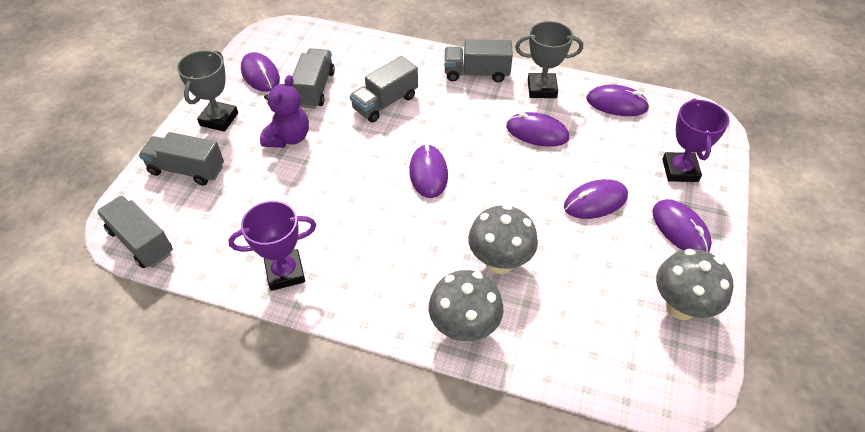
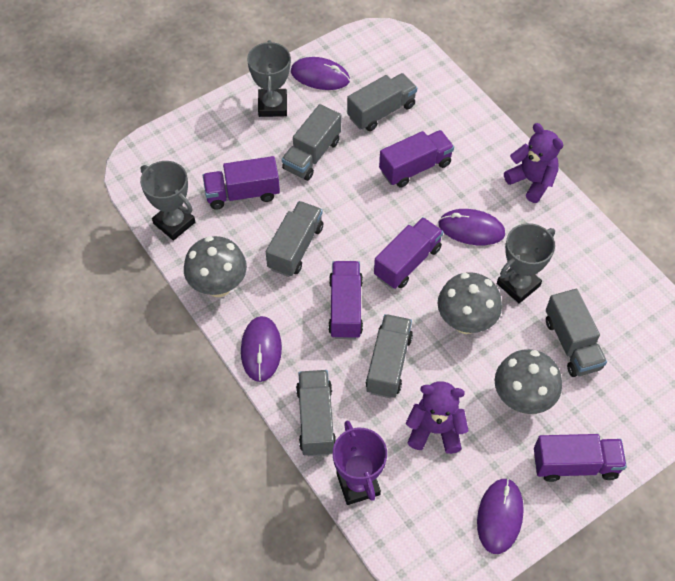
grey trophy: [177,50,238,132] [515,21,583,98] = 2 -> [140,161,195,240] [247,40,291,117] [497,223,555,303] = 3
grey truck: [97,196,173,268] [139,132,224,186] [292,48,335,109] [350,56,418,122] [444,39,513,82] = 5 -> [266,201,323,277] [282,104,341,181] [296,370,336,456] [347,73,417,131] [366,314,413,398] [546,289,607,377] = 6
purple mouse: [241,52,280,92] [409,144,448,198] [506,112,569,147] [564,179,628,219] [586,84,650,116] [652,199,712,252] = 6 -> [241,316,282,382] [291,57,350,90] [439,209,505,245] [477,478,524,554] = 4
purple teddy bear: [260,75,309,148] = 1 -> [406,381,469,454] [504,123,563,203] = 2
purple trophy: [228,201,316,291] [662,98,730,182] = 2 -> [333,420,387,505] = 1
purple truck: none = 0 -> [203,156,280,210] [328,261,363,339] [374,217,443,289] [379,130,454,188] [534,434,627,482] = 5

